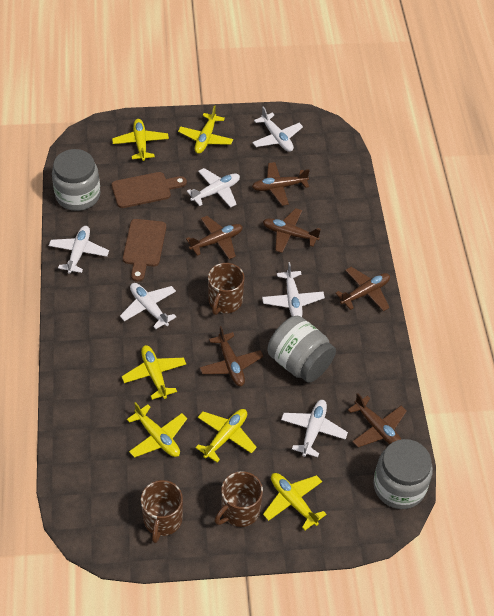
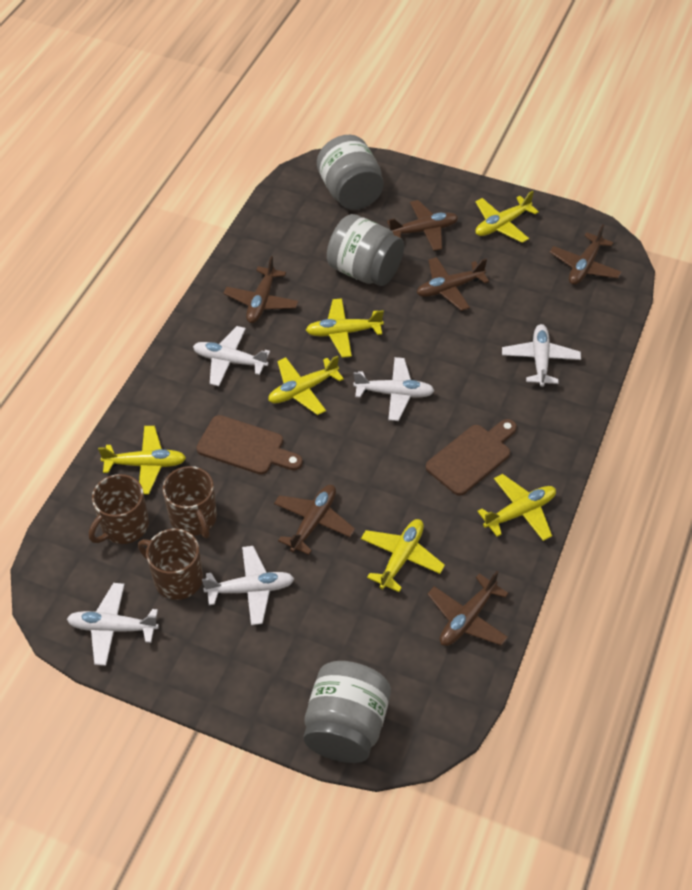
white plane: [49,226,109,274] [120,283,176,329] [187,168,240,208] [252,107,303,152] [262,262,325,317] [281,400,348,457] = 6 -> [67,583,159,666] [193,326,270,386] [202,546,295,625] [353,357,435,421] [502,324,581,387] = 5

